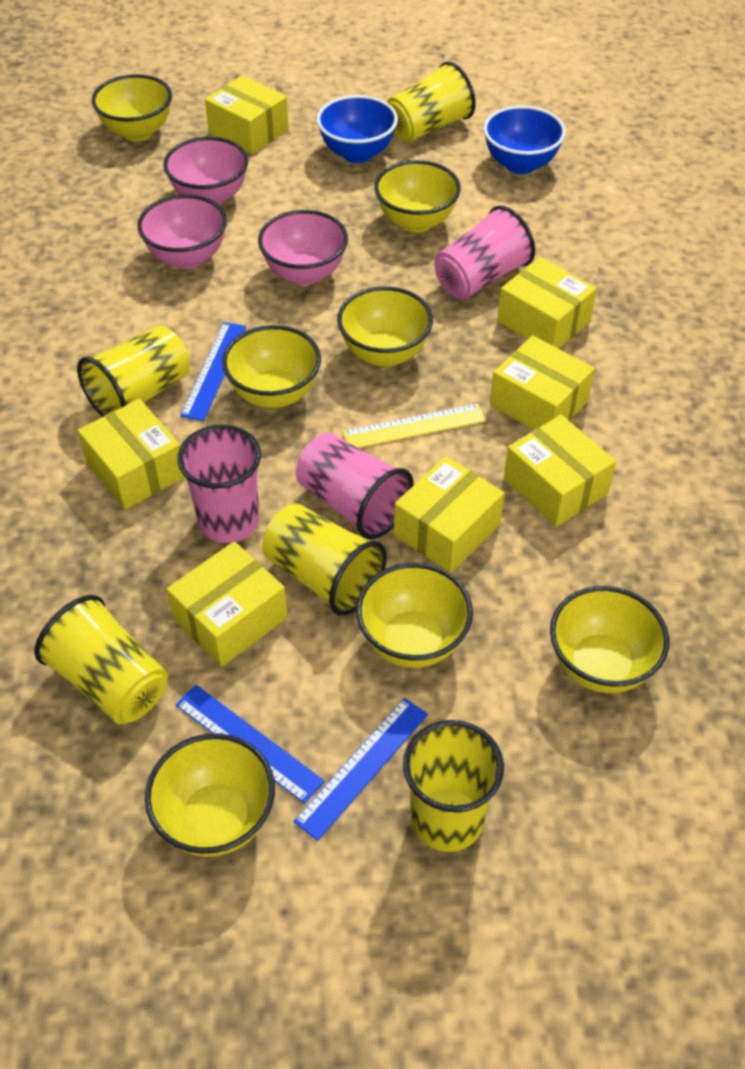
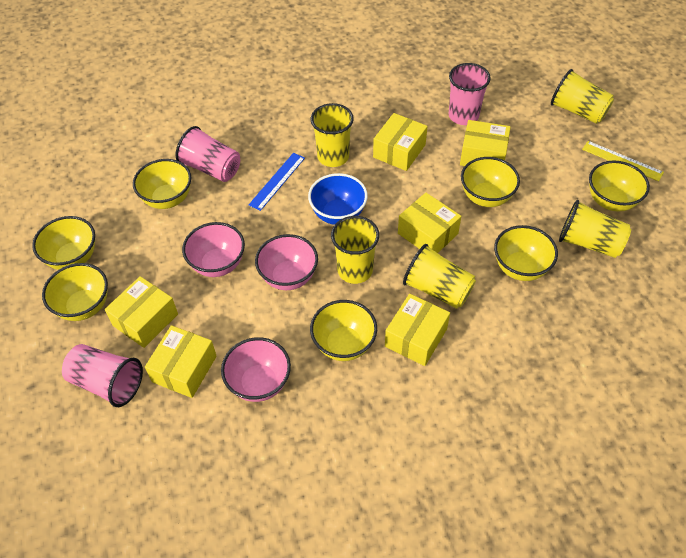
blue bowl: [317,95,398,163] [483,105,566,174] = 2 -> [308,173,368,225] = 1
blue ruler: [175,685,325,804] [180,322,246,421] [293,698,428,841] = 3 -> [249,153,305,211] = 1
yellow box: [78,399,185,509] [166,541,288,667] [205,75,289,154] [394,456,504,573] [490,335,595,430] [497,257,597,349] [504,415,616,527] = 7 -> [105,276,178,348] [145,325,217,398] [373,113,428,171] [385,294,450,366] [398,193,461,253] [460,120,510,166] = 6

